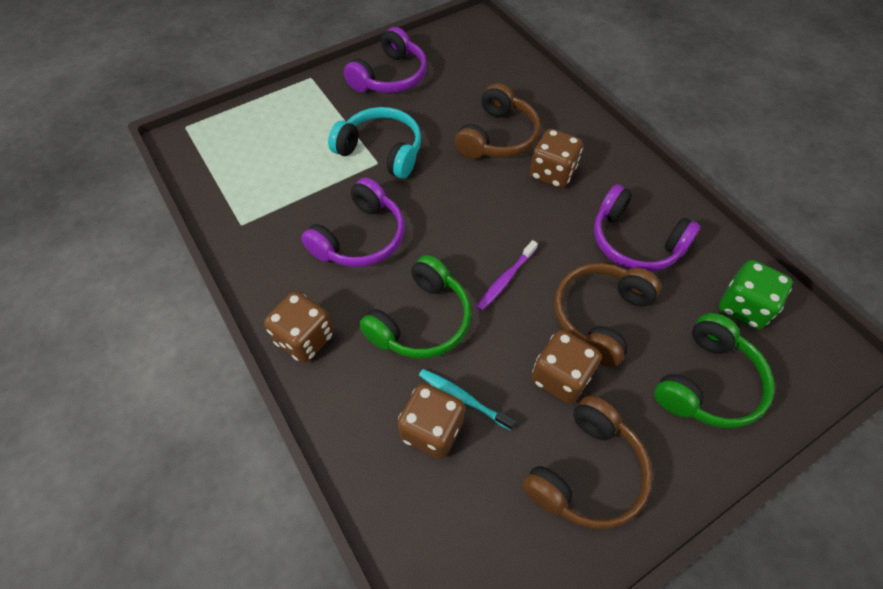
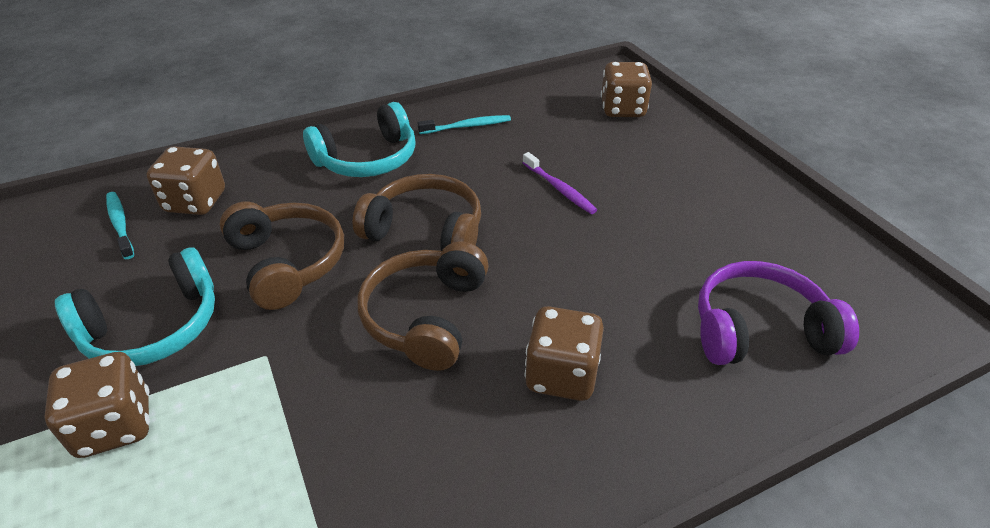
green dice: [719,260,793,329] = 1 -> none = 0
green headphones: [359,255,471,359] [654,313,775,428] = 2 -> none = 0
purple headphones: [301,178,404,267] [344,27,427,93] [594,184,700,272] = 3 -> [698,261,859,365] = 1
turquoise headphones: [328,107,421,179] = 1 -> [55,247,215,366] [303,102,416,177] = 2
turquoise toothbrush: [419,369,516,430] = 1 -> [106,192,134,259] [418,115,511,134] = 2

